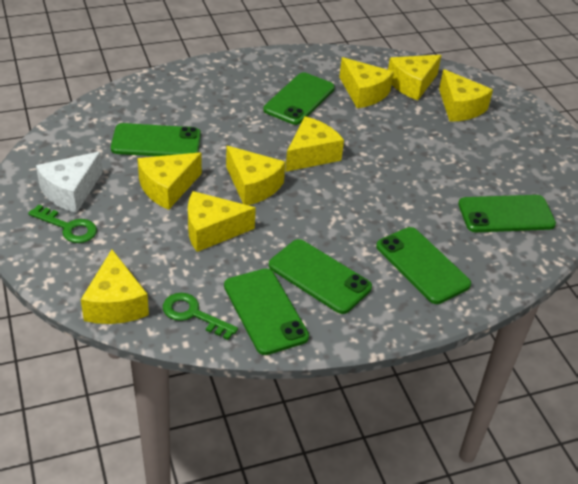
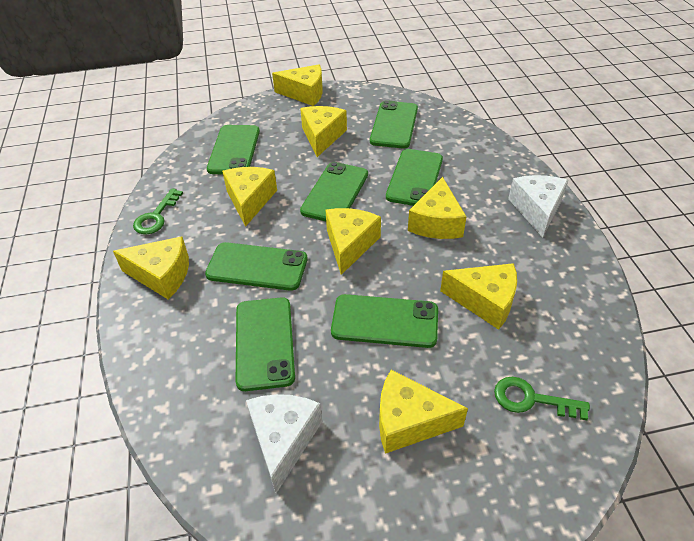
green phone: [111,123,201,156] [224,268,309,355] [263,72,335,125] [269,239,372,314] [376,227,471,304] [458,195,556,232] = 6 -> [205,242,308,291] [207,125,260,174] [236,297,295,391] [300,162,368,221] [331,294,438,348] [370,100,418,148] [386,149,443,206] = 7
white cheese: [36,152,103,213] = 1 -> [246,394,322,493] [508,175,568,238] = 2

